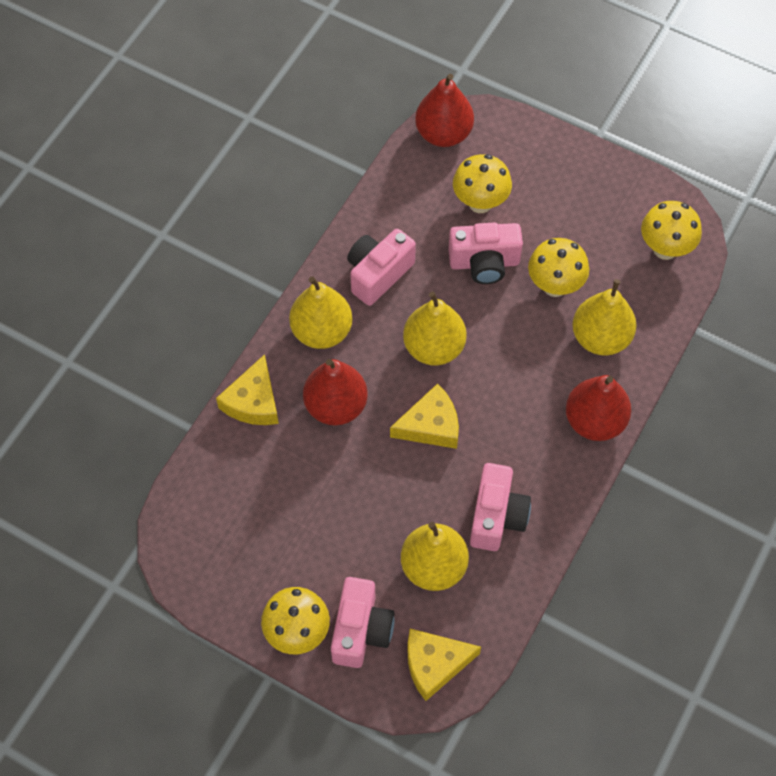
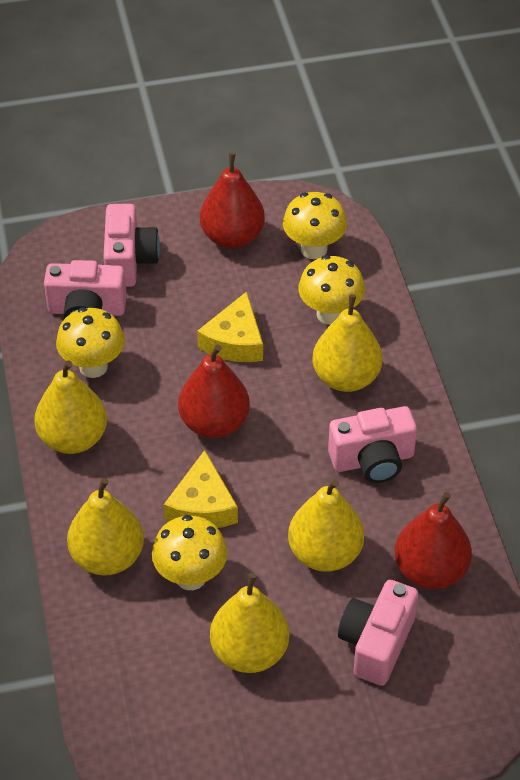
yellow cheese: [216,354,279,425] [390,383,459,449] [407,629,481,701] = 3 -> [164,450,238,528] [197,291,263,362] = 2
yellow pear: [289,276,353,349] [401,522,469,591] [403,292,467,365] [572,279,636,356] = 4 -> [34,360,107,454] [67,478,144,576] [210,573,289,673] [288,479,364,572] [312,294,382,392] = 5

